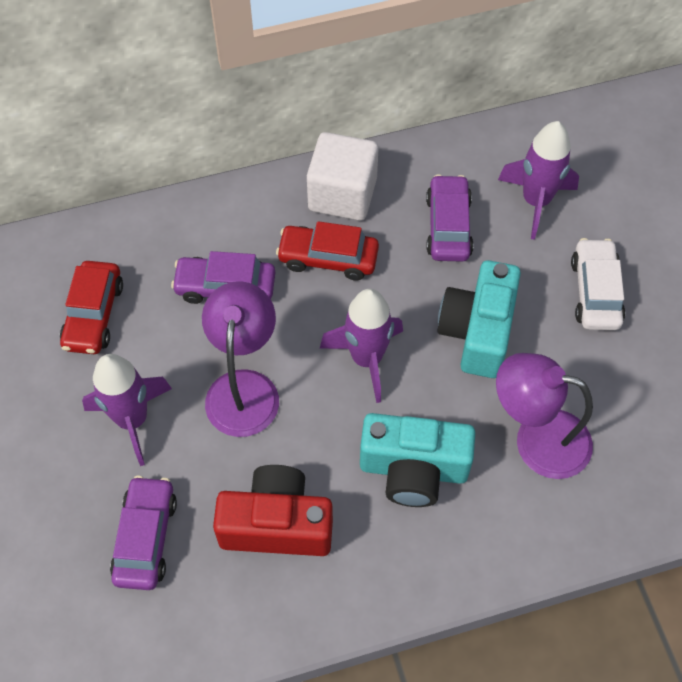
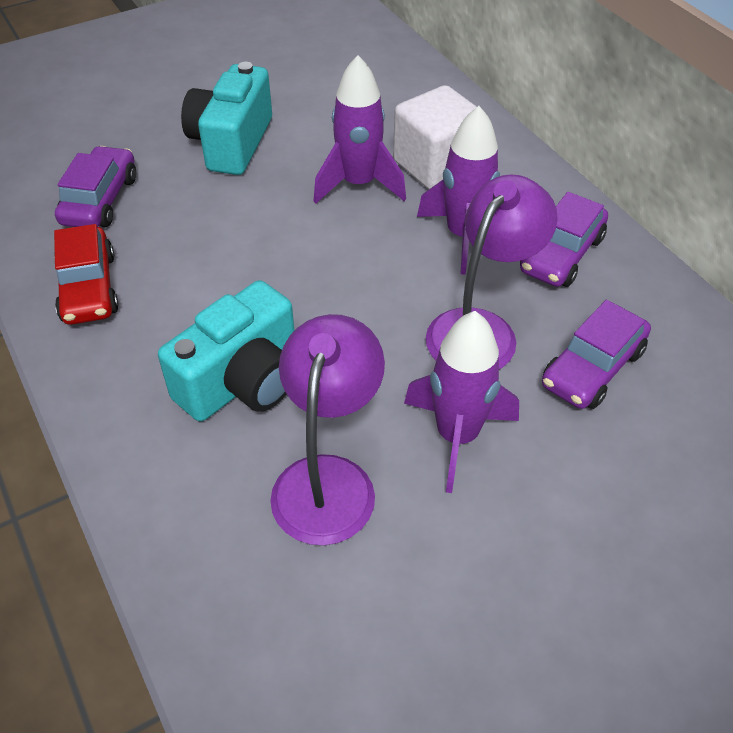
red camera: [213,465,333,556] = 1 -> none = 0
red car: [60,261,123,354] [276,221,379,281] = 2 -> [54,224,119,325] = 1
white car: [571,238,625,330] = 1 -> none = 0

